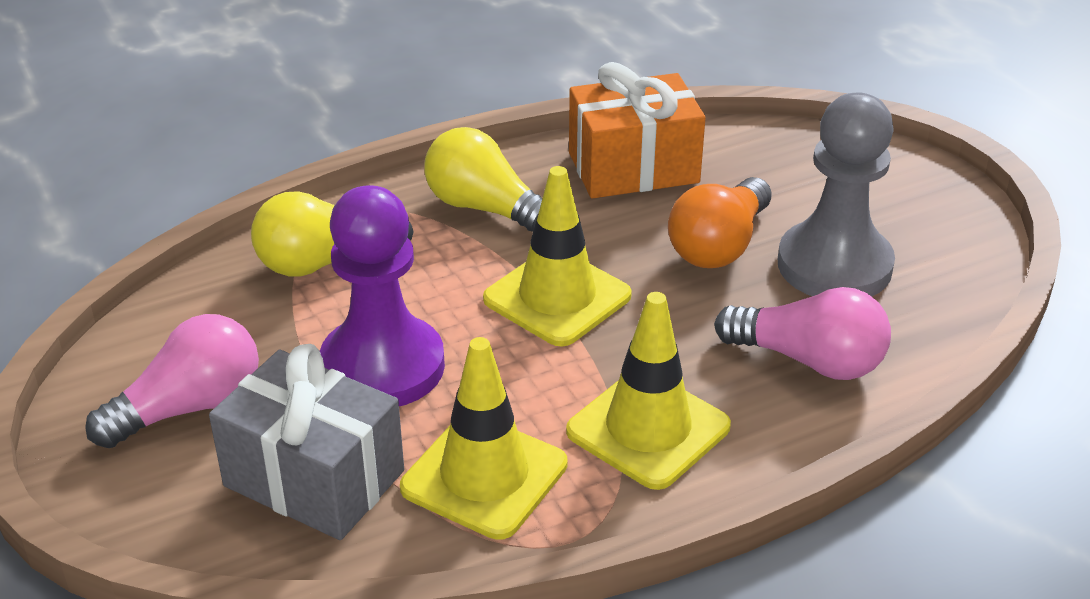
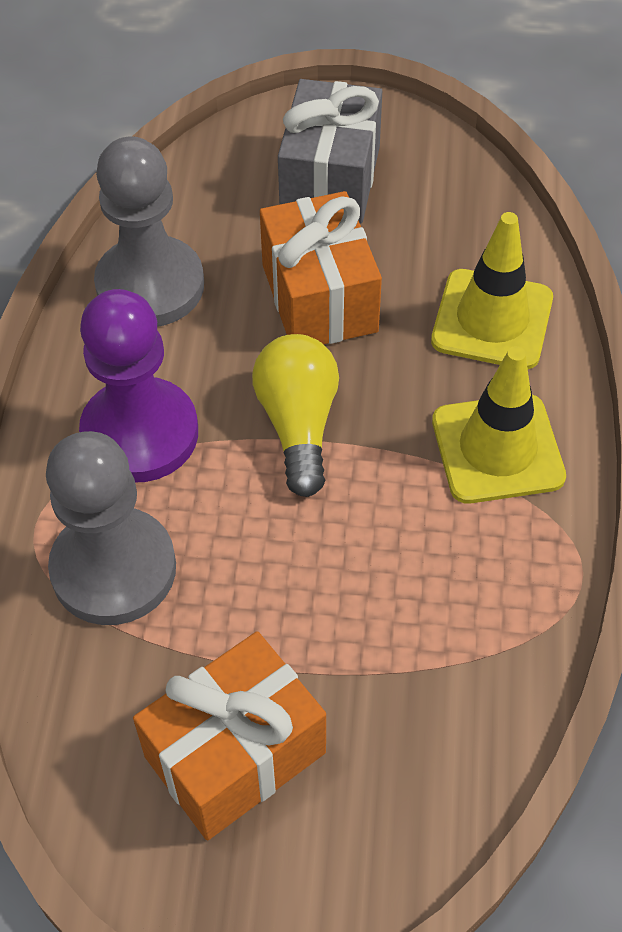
grey pawn: [778,92,895,297] = 1 -> [46,431,176,625] [94,137,204,327] = 2
orange gift: [569,62,706,199] = 1 -> [133,631,326,840] [260,191,382,344] = 2
orange light bulb: [668,177,771,268] = 1 -> none = 0
pink light bulb: [85,314,259,448] [714,287,891,380] = 2 -> none = 0
yellow light bulb: [251,191,414,277] [424,127,542,232] = 2 -> [252,334,339,497] = 1
yellow traffic cone: [400,337,568,540] [483,166,632,346] [566,292,731,490] = 3 -> [431,212,553,369] [432,346,566,504] = 2

